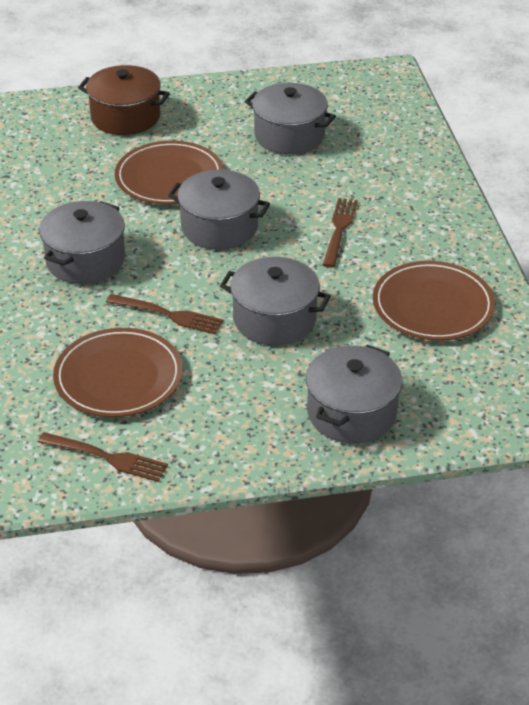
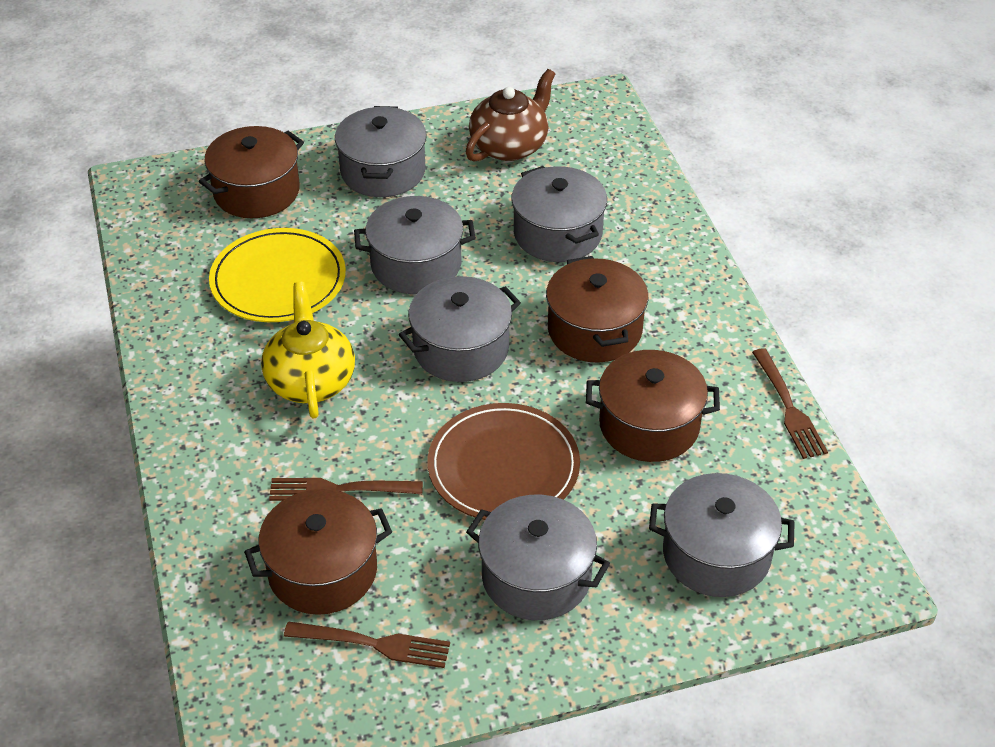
brown plate: [53,328,183,417] [115,141,224,205] [373,261,495,341] = 3 -> [427,403,580,520] = 1
brown pot: [78,65,170,135] = 1 -> [199,126,304,218] [244,489,392,615] [546,256,648,363] [586,350,720,462] = 4
brown teapot: none = 0 -> [466,69,555,162] = 1
grey pot: [39,201,125,284] [168,170,270,250] [220,257,331,345] [245,83,336,154] [306,345,403,443] = 5 -> [335,106,427,197] [354,196,476,294] [399,276,521,382] [466,495,610,620] [511,166,607,262] [649,473,795,597] = 6
yellow plate: none = 0 -> [209,228,346,322] = 1
yellow teapot: none = 0 -> [261,282,355,419] = 1

